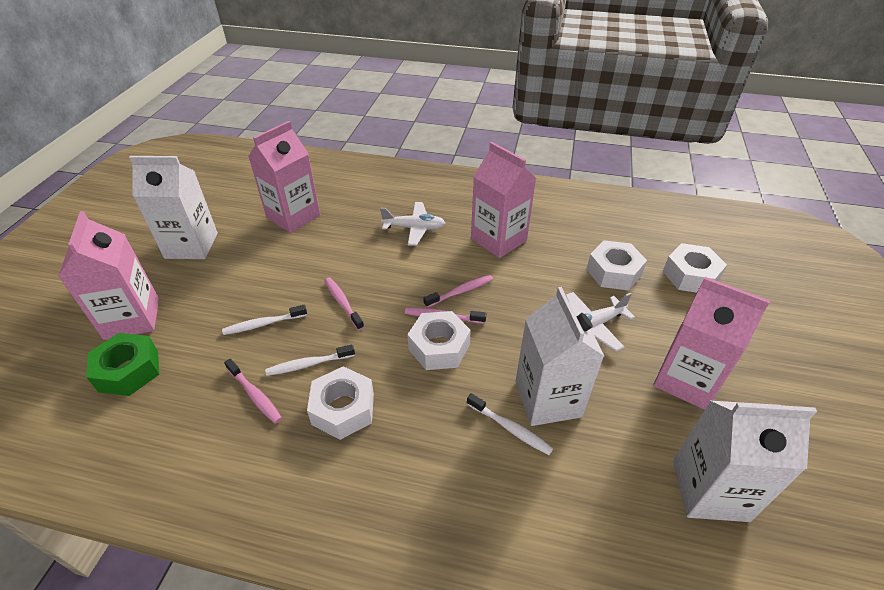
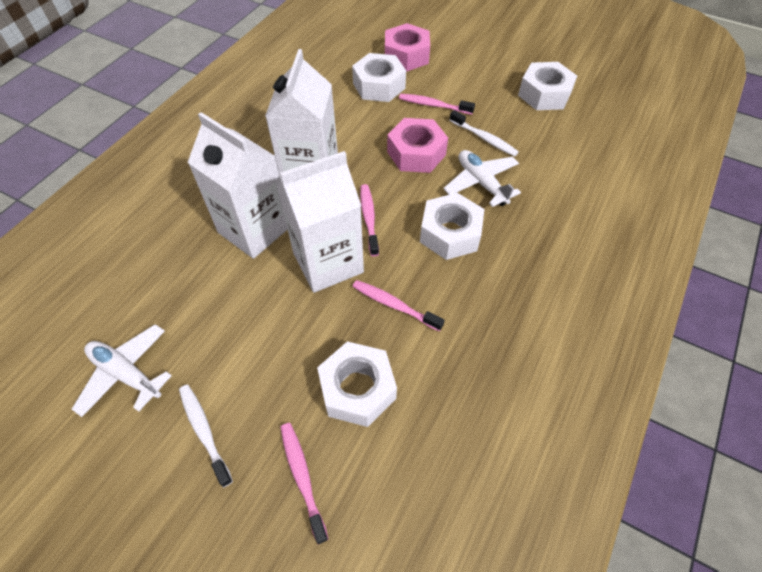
green nut: [86,333,159,396] = 1 -> none = 0
pink carton: [58,211,159,340] [248,121,320,233] [471,142,536,258] [653,277,770,410] = 4 -> none = 0
pink nut: none = 0 -> [385,23,430,71] [387,118,448,173] = 2
white toothbrush: [222,305,307,335] [265,344,355,376] [467,393,553,455] = 3 -> [179,385,233,487] [449,110,519,157] = 2

